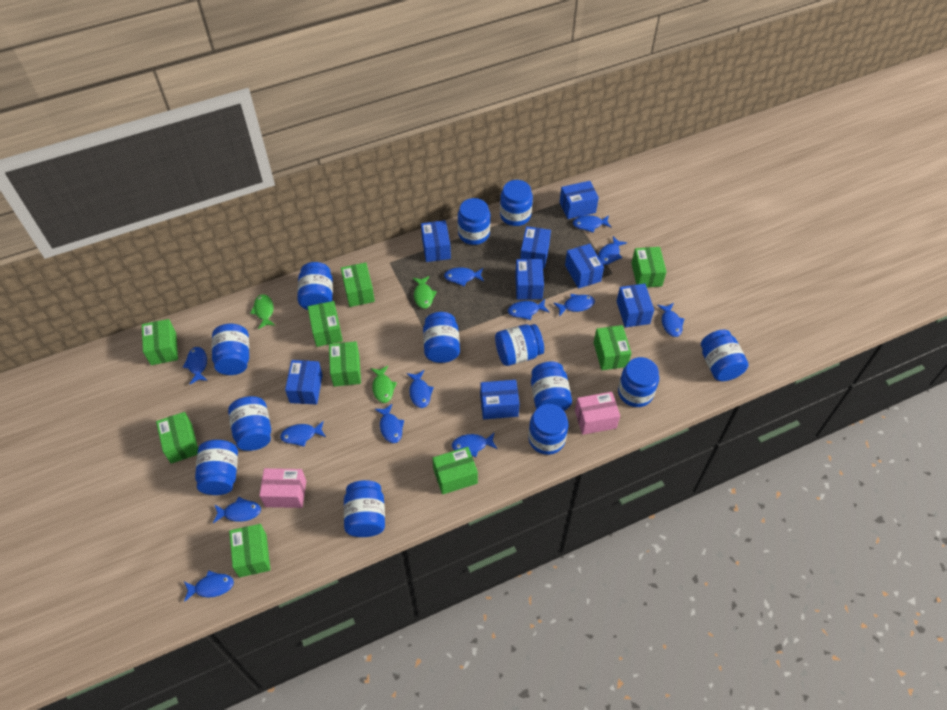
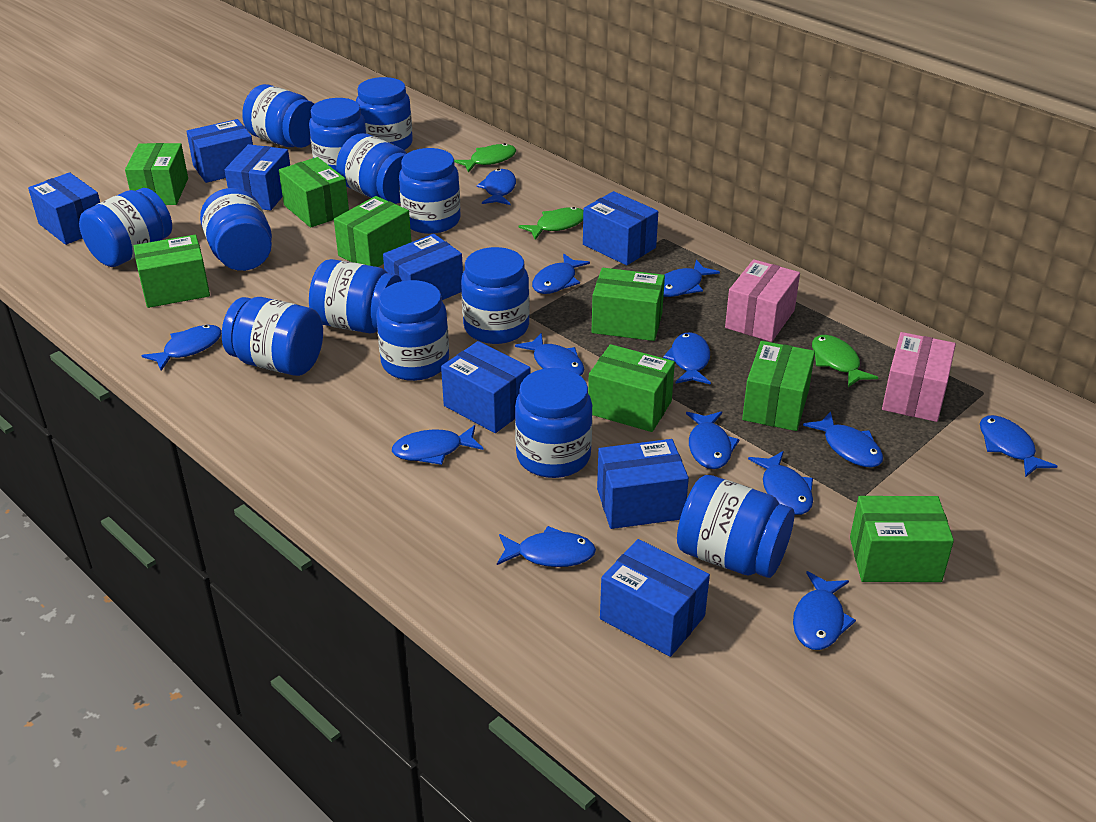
green box: [142,319,178,365] [156,412,198,464] [229,524,270,577] [308,301,343,347] [329,341,361,387] [341,263,375,307] [432,447,478,495] [594,325,631,370] [631,247,667,287] = 9 -> [125,143,188,205] [133,235,210,308] [279,157,349,228] [334,196,411,267] [588,344,675,432] [592,268,665,341] [742,341,815,431] [850,496,954,582] = 8

